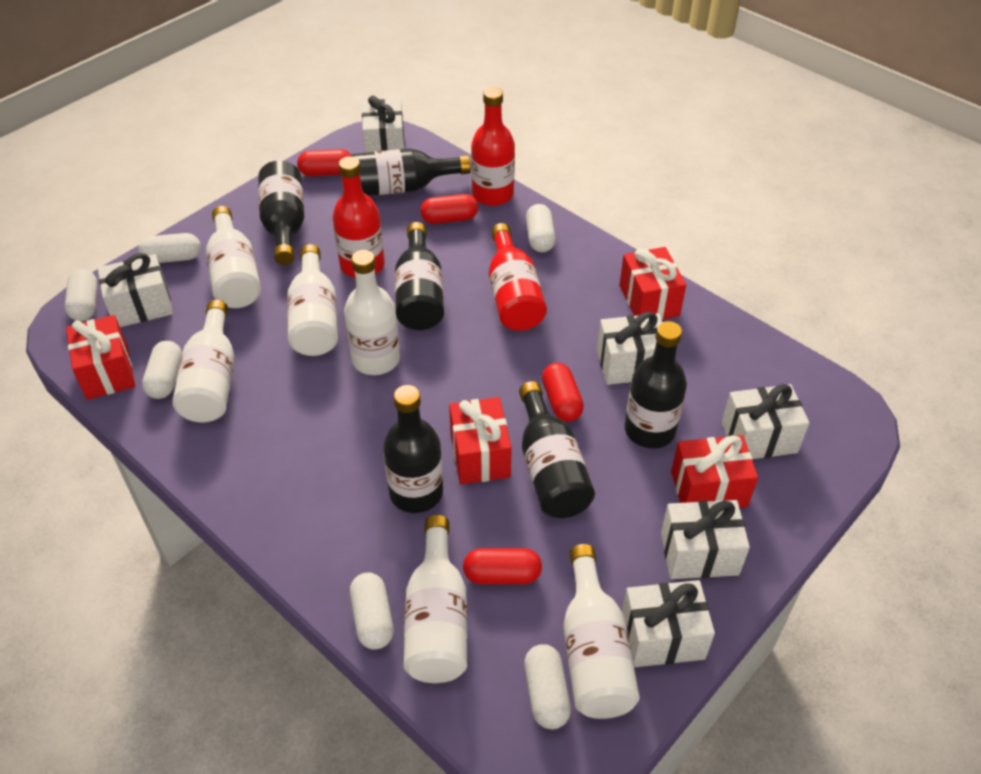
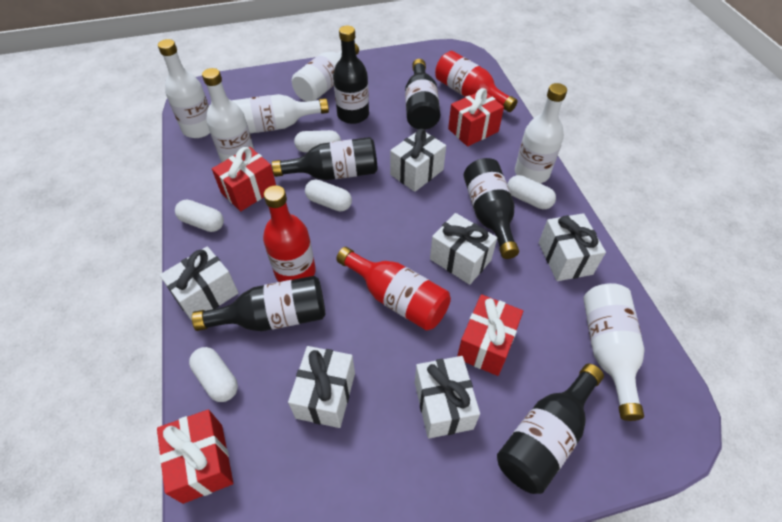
red capsule: [297,149,351,176] [420,194,478,224] [463,548,542,584] [542,363,584,422] = 4 -> none = 0
white capsule: [65,269,97,321] [138,233,201,263] [142,341,182,399] [350,572,394,650] [524,644,571,729] [526,204,556,252] = 6 -> [175,200,224,232] [189,347,238,402] [294,130,341,153] [305,179,352,211] [507,175,556,209] = 5

